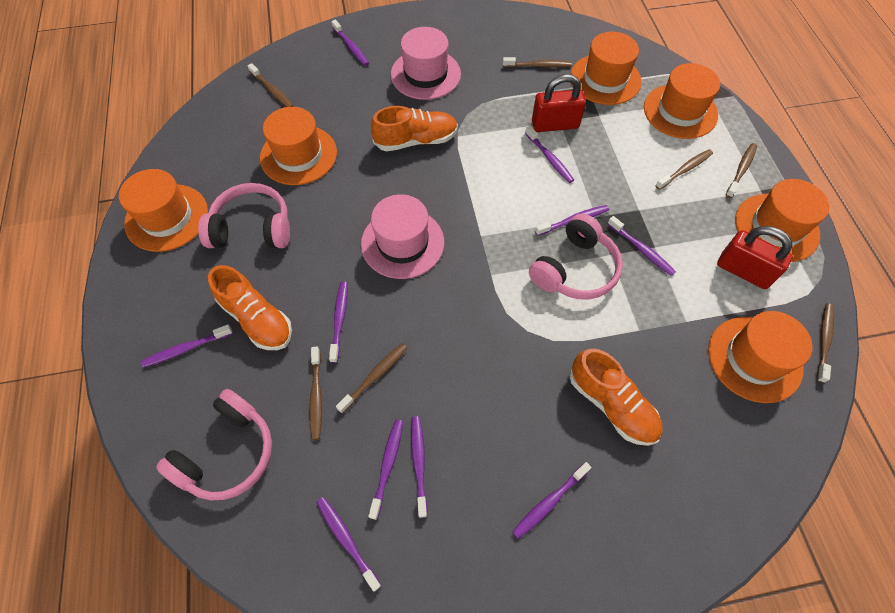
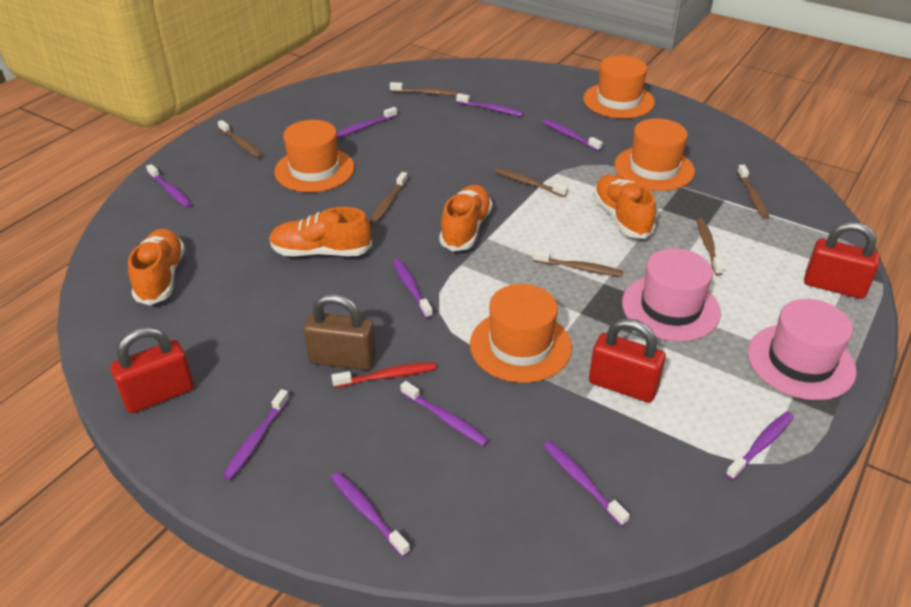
brown padlock: none = 0 -> [304,294,376,370] = 1
orange hat: [119,169,208,252] [260,107,337,185] [570,32,642,105] [644,63,720,139] [708,311,812,403] [735,179,829,262] = 6 -> [274,120,355,192] [470,284,572,383] [583,55,655,118] [614,118,695,191] = 4
orange shoe: [208,265,292,350] [371,106,458,151] [570,349,663,446] = 3 -> [128,228,185,305] [269,207,372,256] [439,185,492,251] [593,174,656,239] = 4
pink headphones: [156,389,272,500] [198,183,290,248] [529,213,623,300] = 3 -> none = 0
red padlock: [532,74,586,132] [717,226,793,289] = 2 -> [110,327,194,413] [589,318,666,402] [804,222,880,299] = 3
red toothbrush: none = 0 -> [331,362,437,388] = 1

